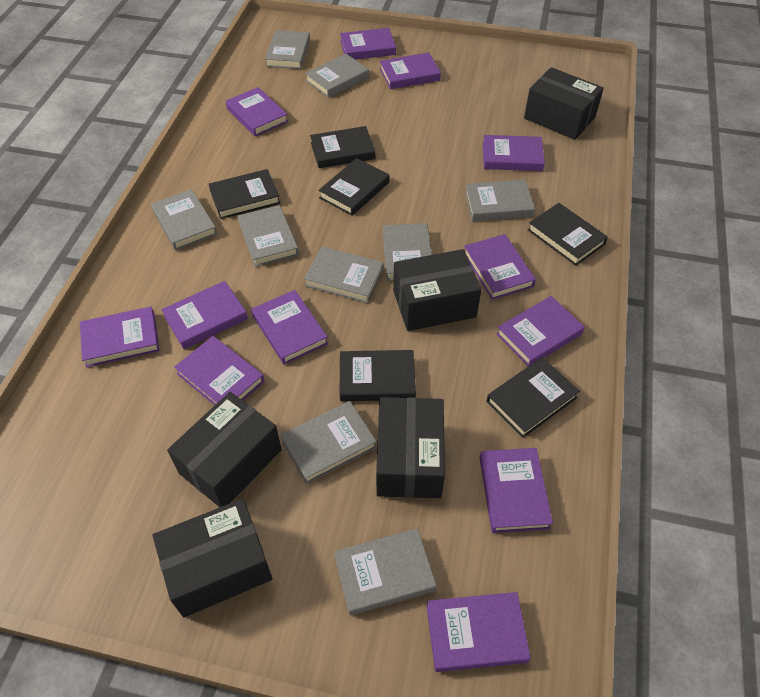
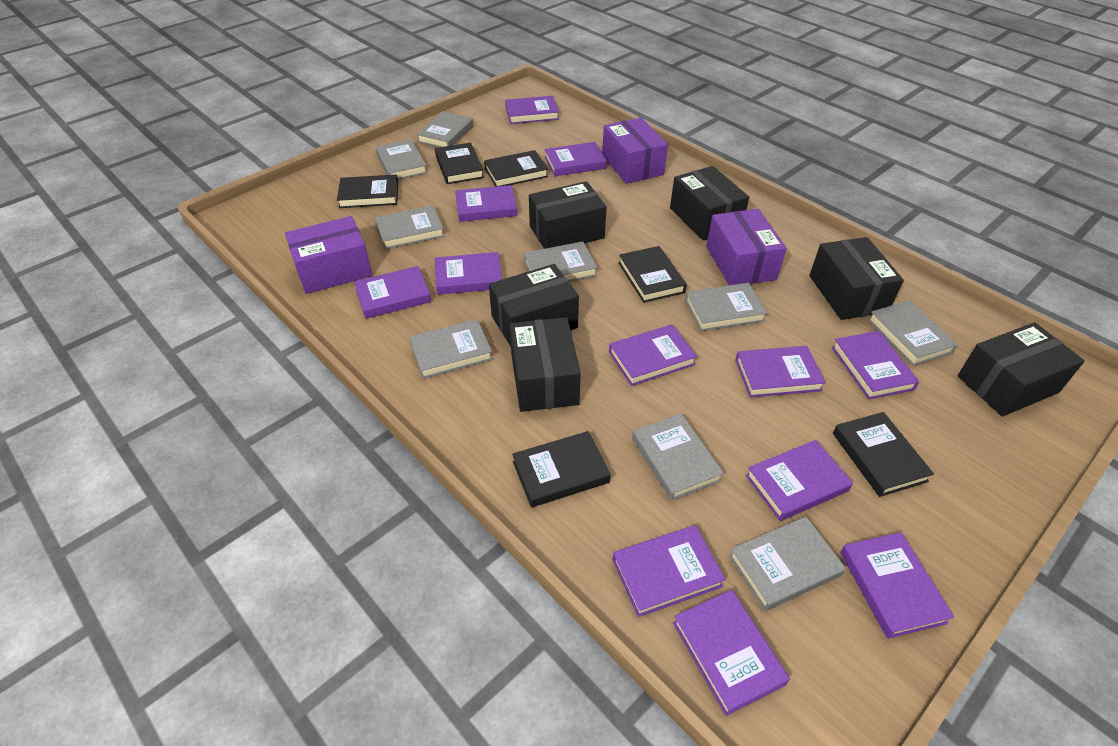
black box: [152,499,273,617] [167,392,282,507] [376,397,445,498] [393,249,481,331] [524,67,604,140] = 5 -> [489,264,579,347] [509,317,581,412] [529,181,607,249] [670,166,749,241] [809,237,904,320] [957,322,1085,416] = 6
purple box: none = 0 -> [285,216,372,294] [602,118,668,184] [706,209,786,285] = 3

